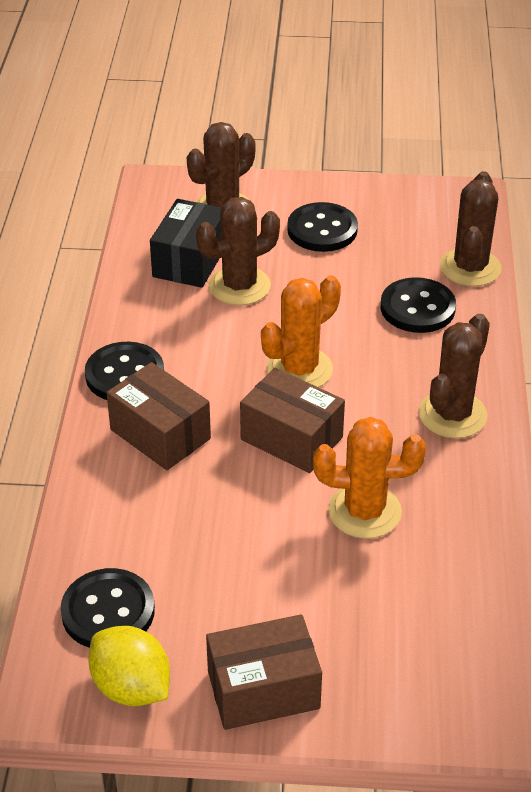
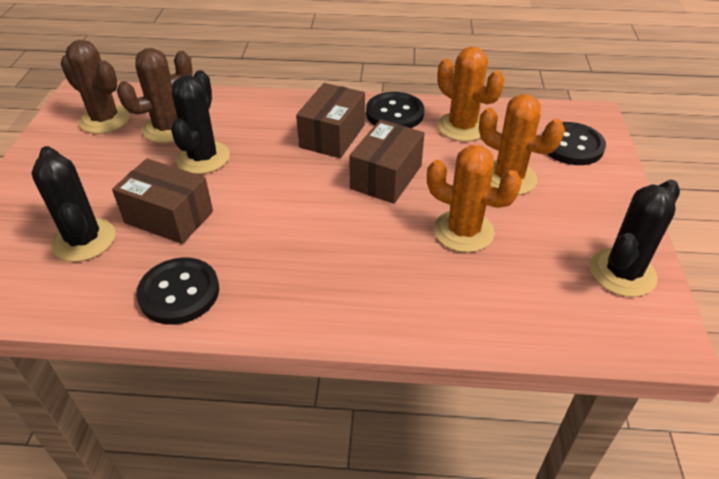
black box: [150,199,221,288] = 1 -> none = 0
black button: [61,568,155,648] [85,342,164,400] [287,202,358,252] [381,277,456,333] = 4 -> [136,257,219,325] [366,92,424,128] [542,122,606,165] = 3
black cactus: none = 0 -> [31,146,116,262] [171,70,230,174] [590,180,680,297] = 3
brown cactus: [187,122,255,207] [196,197,280,305] [419,314,490,438] [440,171,501,287] = 4 -> [61,40,130,134] [117,48,193,143] = 2
orange cactus: [261,275,341,387] [313,417,426,539] = 2 -> [427,145,522,253] [437,47,504,142] [479,94,565,195] = 3
yellow lemon: [88,626,170,706] = 1 -> none = 0

